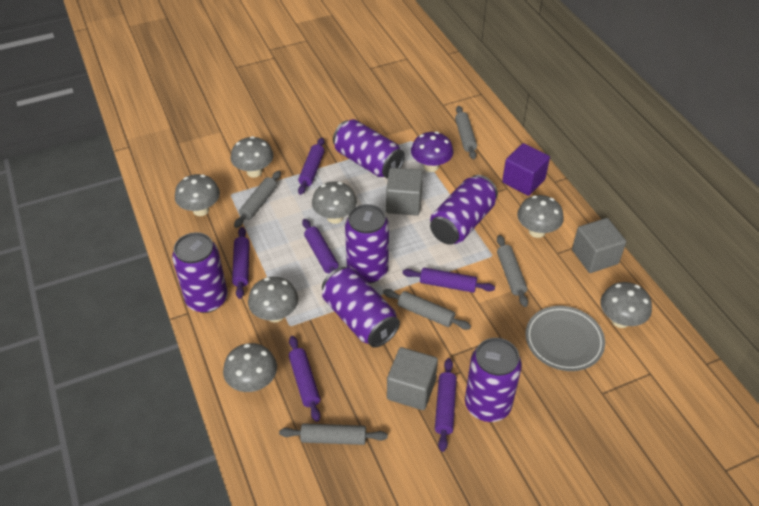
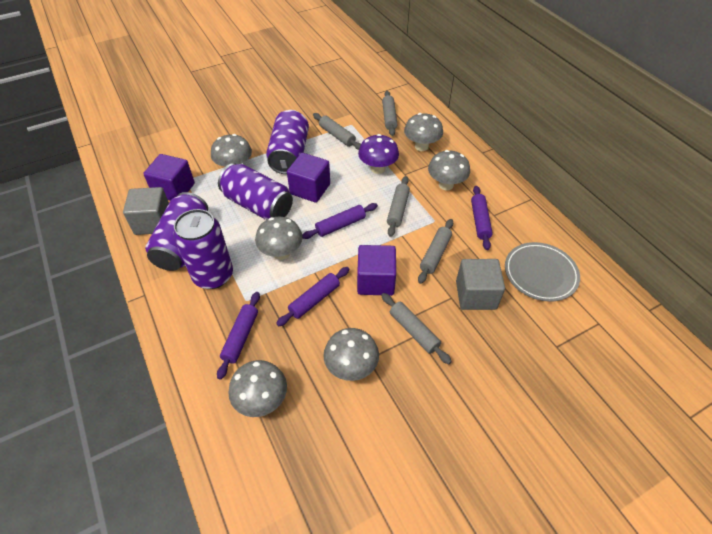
grey cube: [386,168,423,216] [387,347,438,410] [572,218,626,273] = 3 -> [123,187,169,235] [456,259,505,310] = 2
grey mushroom: [175,174,220,216] [223,343,277,392] [231,136,274,178] [248,277,298,322] [312,181,357,224] [517,195,564,238] [600,282,652,328] = 7 -> [211,134,252,167] [228,360,287,417] [255,217,303,260] [323,328,379,381] [404,113,443,151] [428,150,470,190] = 6
purple can: [172,232,228,313] [322,267,400,348] [333,119,405,179] [345,204,389,283] [430,175,498,245] [465,338,522,422] = 6 -> [145,192,208,271] [173,209,233,289] [218,163,293,220] [266,110,309,174] = 4
purple cube: [502,143,550,196] = 1 -> [143,154,195,201] [287,153,330,203] [357,245,396,296] = 3
purple rolling pin: [232,227,250,299] [289,336,320,422] [298,138,324,195] [302,219,339,273] [402,268,495,293] [435,358,457,452] = 6 -> [217,292,260,380] [276,267,349,326] [302,203,378,239] [471,186,493,250] = 4

